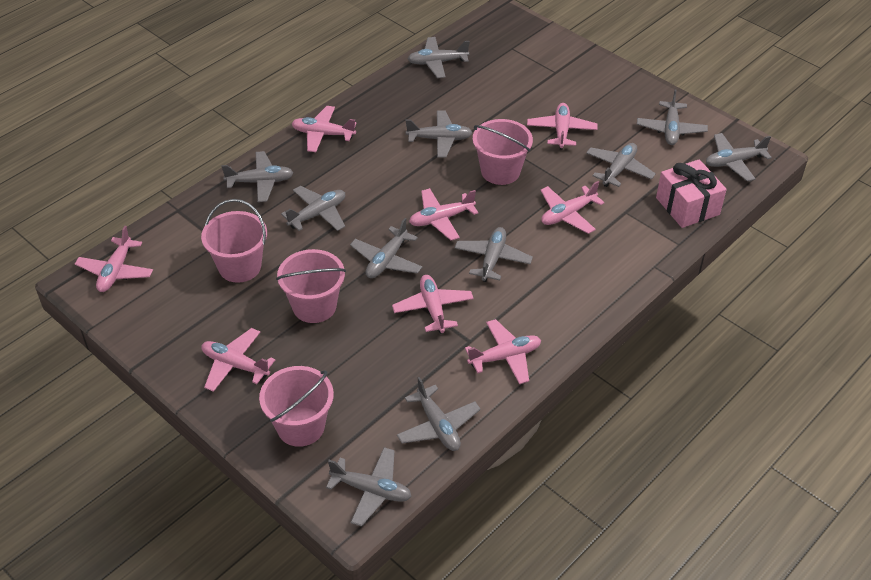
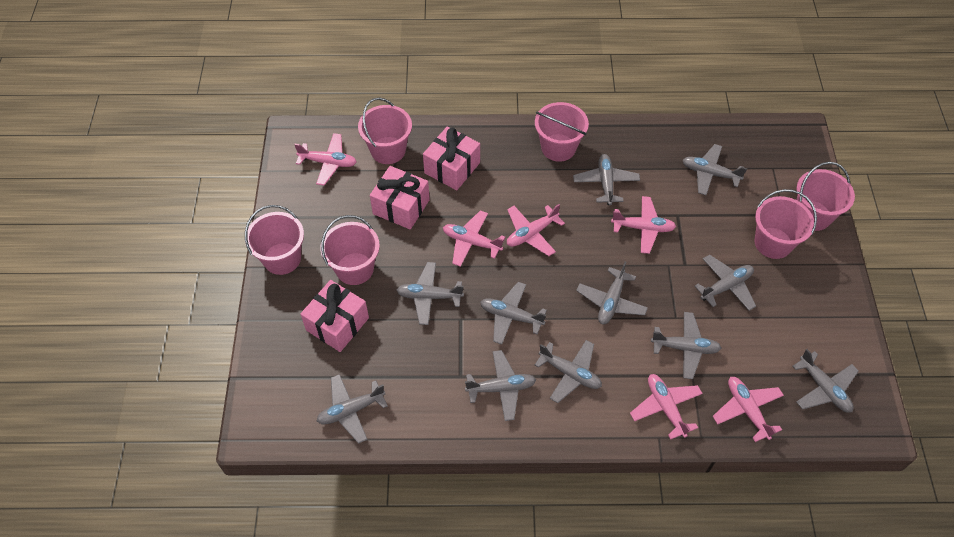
pink bucket: [201,199,267,283] [259,366,334,447] [276,249,346,323] [473,119,533,185] = 4 -> [245,205,304,275] [320,215,380,285] [358,98,412,164] [535,102,589,162] [755,189,817,259] [796,162,855,231] = 6
pink gift: [656,159,727,228] = 1 -> [300,280,369,352] [370,166,430,230] [423,126,480,190] = 3
pink plane: [75,226,153,292] [201,328,275,392] [292,106,357,152] [392,275,474,334] [409,188,478,240] [465,319,541,384] [527,103,598,150] [540,181,604,234] = 8 -> [294,133,357,185] [443,210,505,267] [507,204,565,256] [611,196,676,254] [630,374,703,440] [713,377,784,442] = 6

